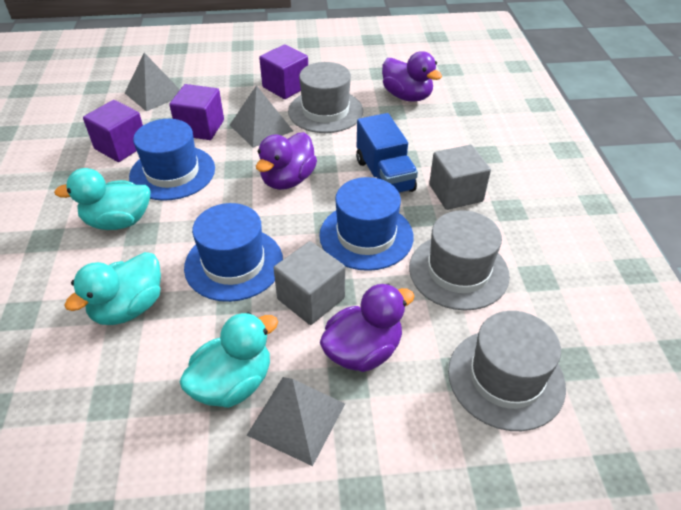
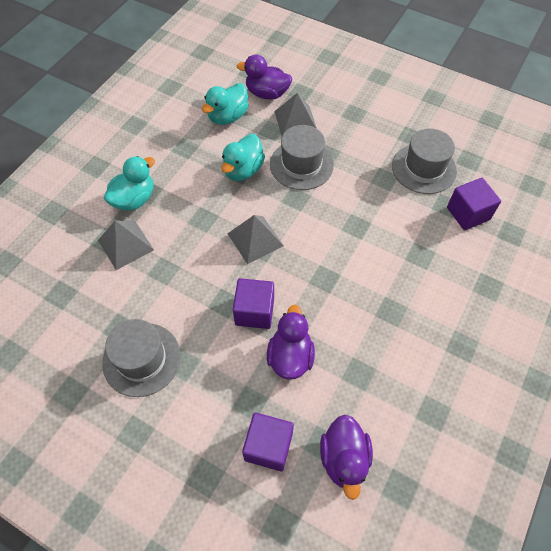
blue hat: [129,119,215,201] [184,203,283,302] [319,177,413,271] = 3 -> none = 0
blue truck: [356,113,418,193] = 1 -> none = 0
grey cube: [274,241,345,325] [429,145,491,210] = 2 -> none = 0

